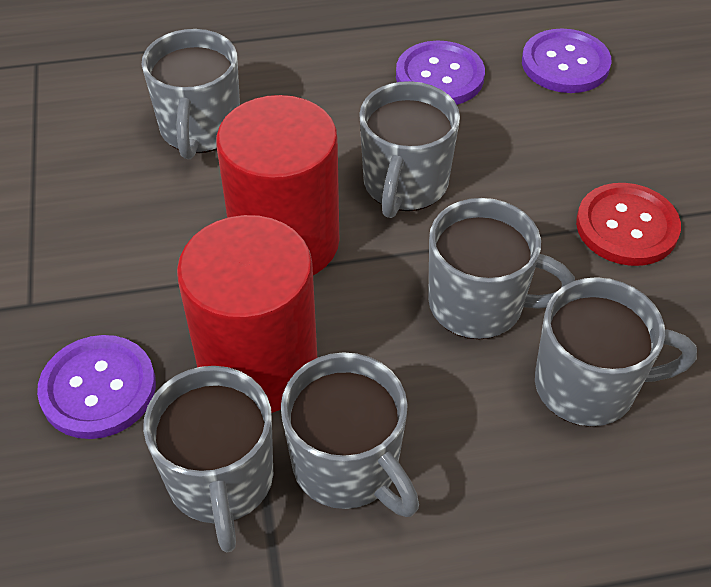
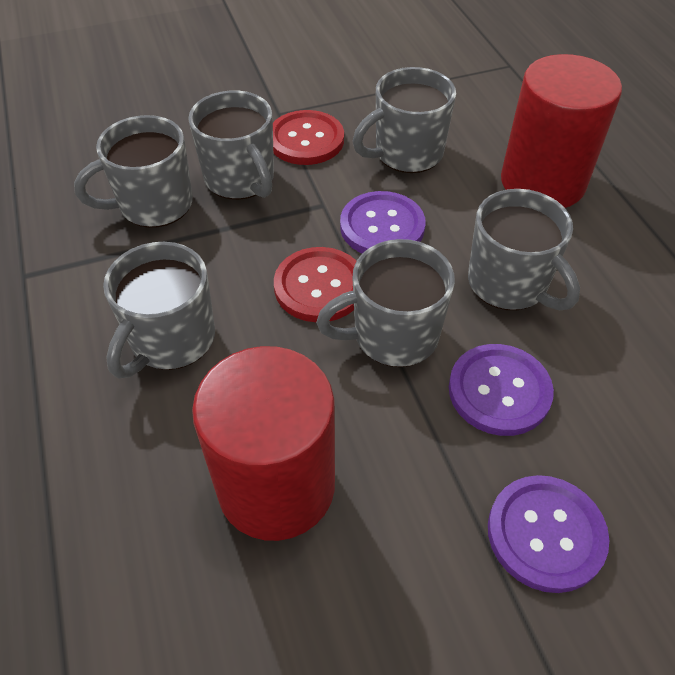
red button: [576,183,681,266] = 1 -> [273,110,344,165] [274,247,356,322] = 2

